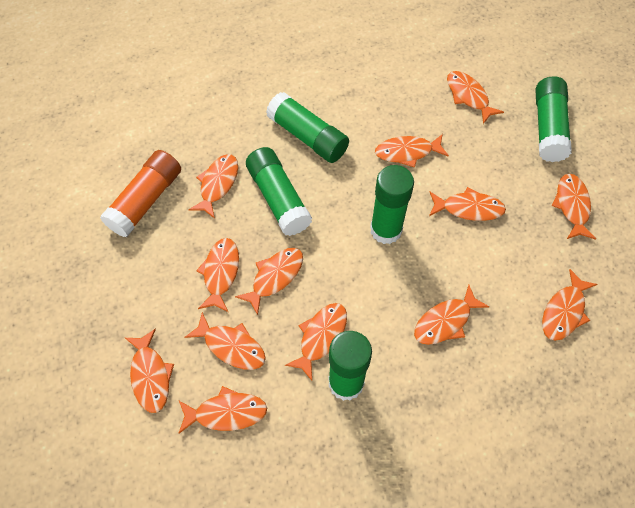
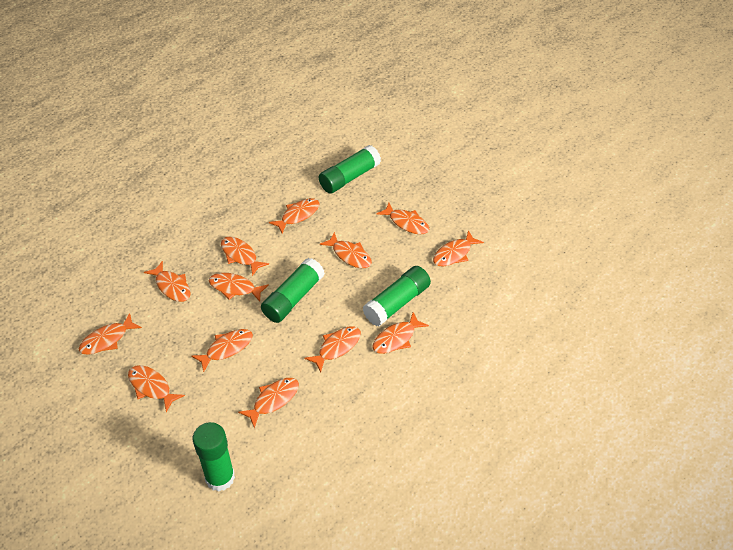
green glue stick: [246,147,312,236] [266,92,349,163] [328,331,372,401] [370,165,414,244] [535,76,572,162] = 5 -> [193,422,235,492] [261,258,325,323] [319,145,381,194] [363,266,431,326] = 4
orange glue stick: [100,150,181,237] = 1 -> none = 0

